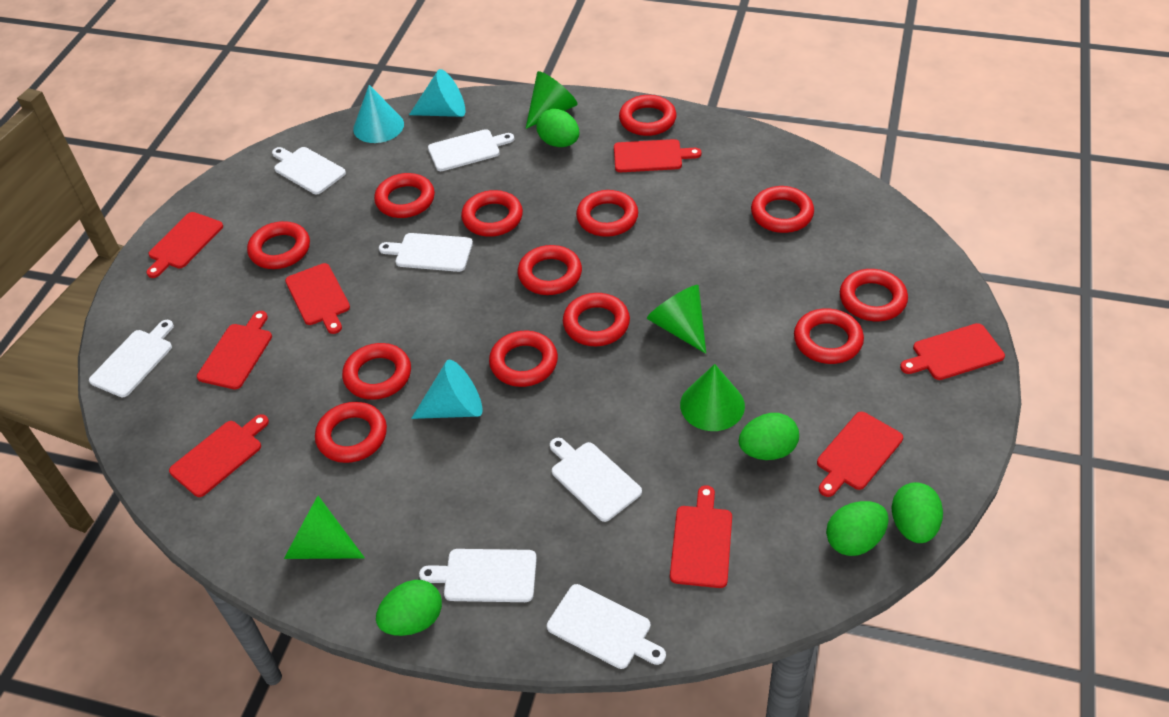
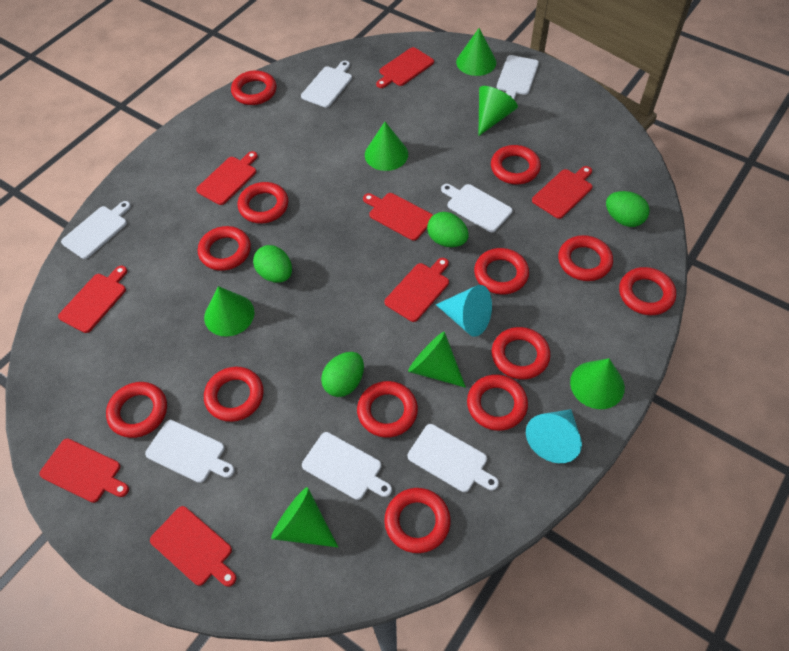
green cone: [284,496,365,559] [526,71,578,129] [647,285,706,354] [680,364,745,431] = 4 -> [204,286,254,337] [271,487,338,547] [365,122,408,171] [408,332,466,388] [456,28,496,76] [478,86,518,136] [570,358,625,409] = 7
green egg: [376,580,442,636] [536,109,579,147] [739,413,799,460] [826,501,889,556] [891,482,943,543] = 5 -> [253,245,292,283] [321,352,364,397] [427,212,469,247] [606,191,649,227] = 4
turquoise cone: [353,85,404,143] [409,69,465,117] [411,360,483,419] = 3 -> [436,285,492,337] [526,409,582,463] = 2

